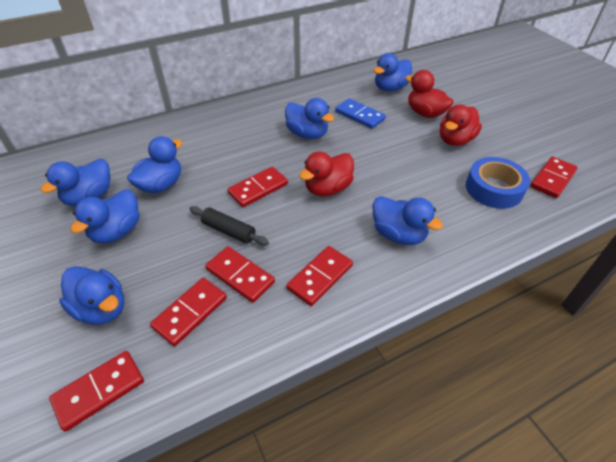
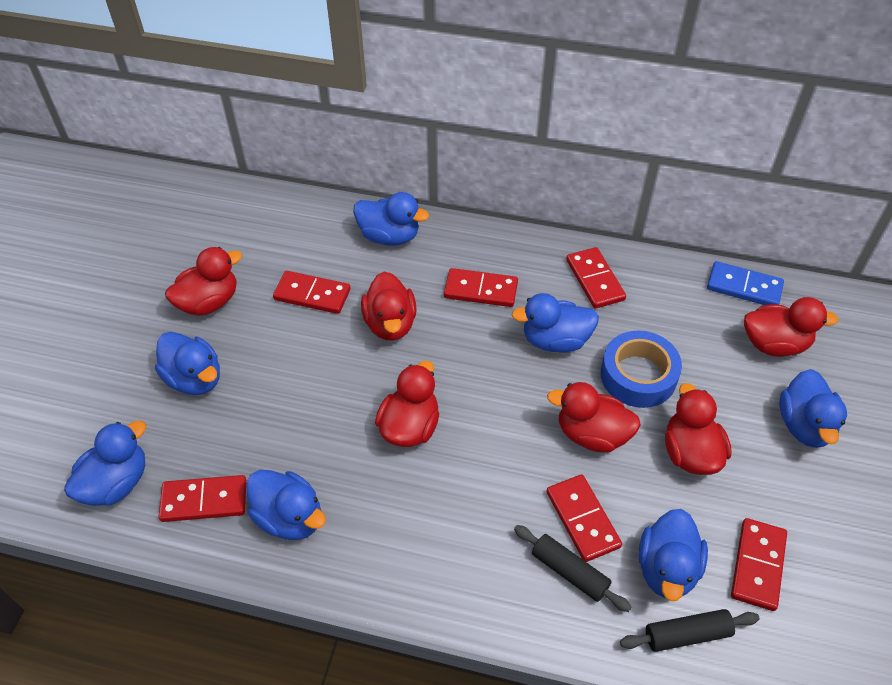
black rolling pin: [190,206,269,246] = 1 -> [514,525,632,612] [620,609,760,652] = 2
red duck: [299,151,354,197] [406,70,453,118] [440,104,482,146] = 3 -> [165,247,242,316] [361,272,417,341] [375,361,439,447] [547,382,641,453] [665,383,732,475] [744,297,839,357] = 6

